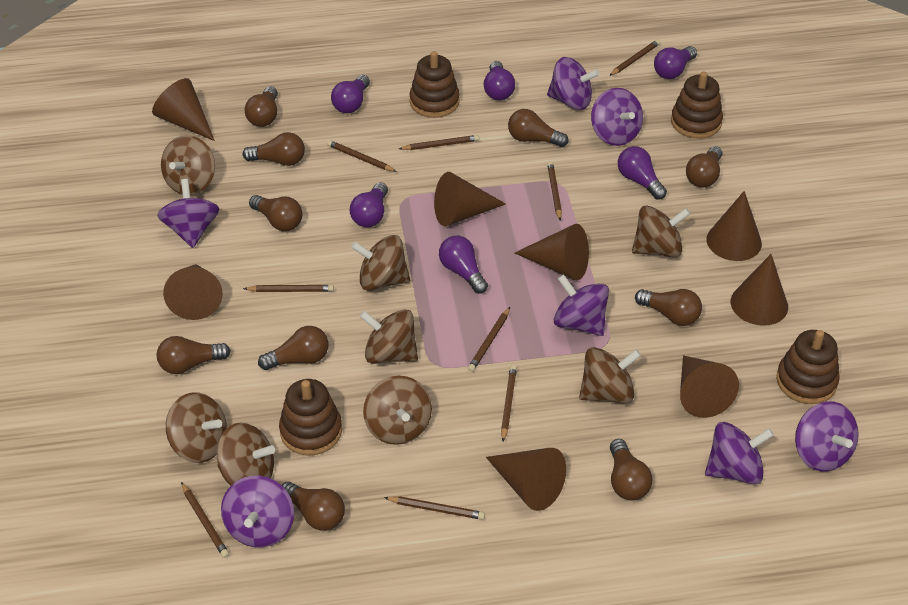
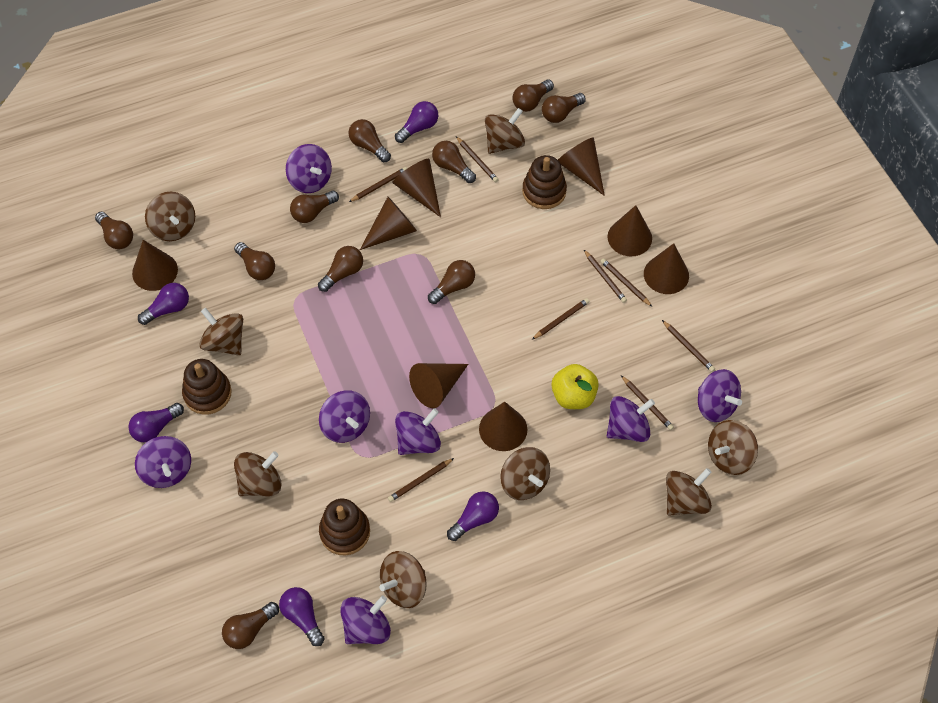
brown pencil: [181,482,229,558] [243,285,334,292] [327,140,397,172] [384,496,485,520] [399,135,479,150] [468,307,510,372] [501,365,517,442] [547,161,562,220] [609,40,660,76] = 9 -> [349,167,407,202] [388,458,454,502] [456,136,499,182] [532,298,589,340] [584,250,627,303] [600,258,652,307] [621,376,674,430] [662,320,715,372] = 8
brown stacking toy: [279,379,342,456] [409,51,460,118] [671,71,723,139] [776,330,840,404] = 4 -> [182,359,232,415] [319,499,370,555] [522,155,567,209] = 3
purple light bulb: [331,75,370,113] [350,182,388,227] [439,235,488,294] [484,61,515,100] [618,146,667,200] [654,46,697,79] = 6 -> [128,403,184,443] [138,283,189,325] [279,587,325,646] [395,101,438,143] [447,491,499,541] = 5
yellow apple: none = 0 -> [551,364,599,409] = 1

